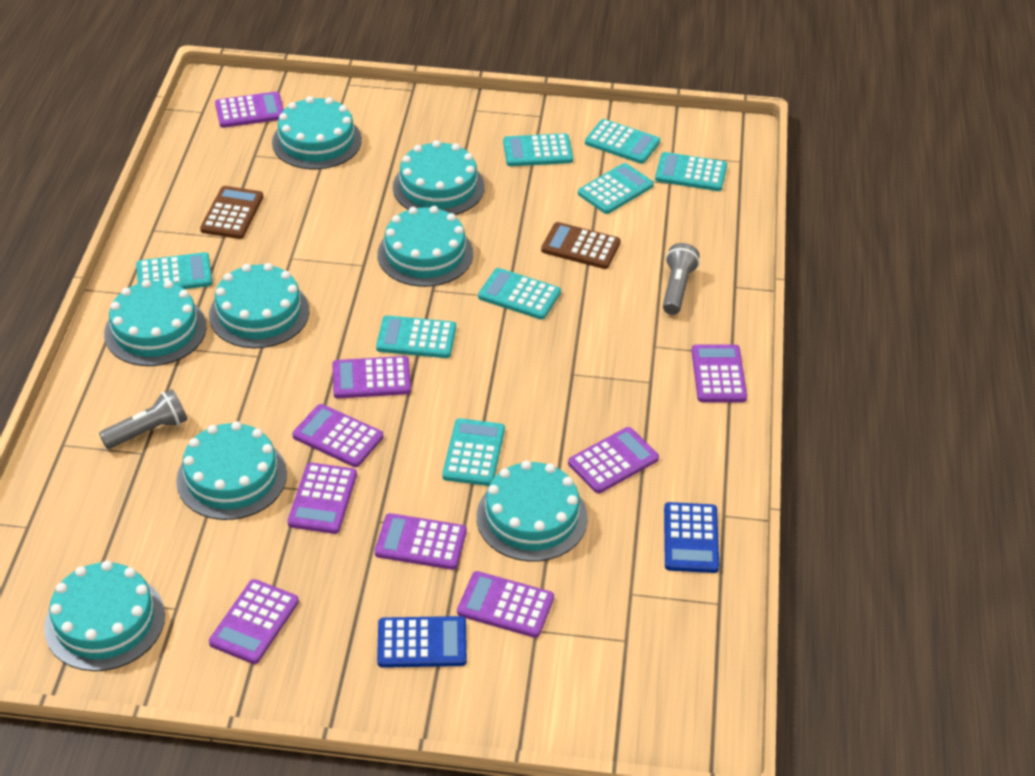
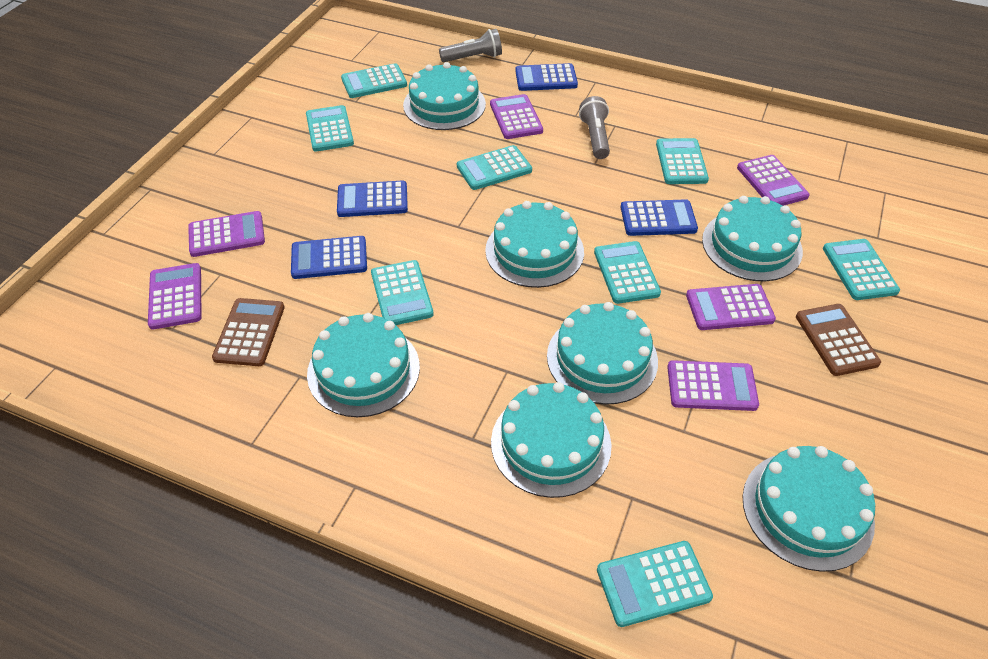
blue calculator: [377,616,467,668] [664,502,719,573] = 2 -> [291,236,367,279] [337,181,408,217] [515,63,578,91] [621,199,698,236] = 4
purple calculator: [209,579,299,664] [215,92,284,128] [287,463,357,534] [292,404,383,467] [332,356,411,399] [375,513,467,570] [457,571,554,638] [568,427,659,494] [692,344,747,402] = 9 -> [148,263,202,329] [188,211,265,257] [490,94,543,139] [667,360,759,411] [686,284,776,330] [737,155,810,206] = 6
turquoise cake: [44,561,165,671] [104,279,207,366] [176,421,287,520] [209,263,309,348] [272,96,362,169] [378,206,473,287] [393,140,485,215] [476,460,588,562] = 8 -> [307,313,420,417] [403,62,486,130] [485,201,584,288] [491,382,612,498] [547,302,658,405] [702,196,803,281] [743,446,875,572] = 7

